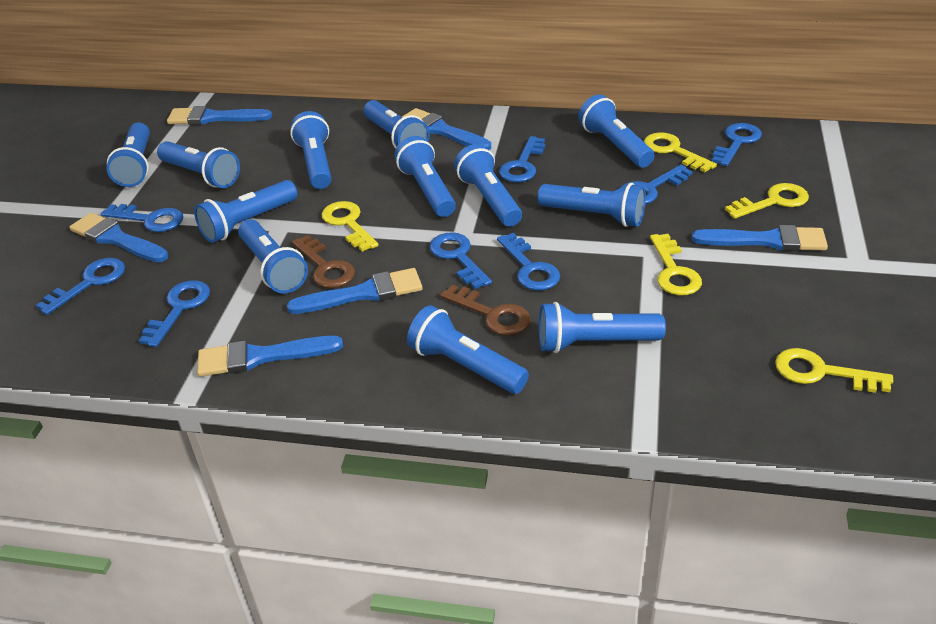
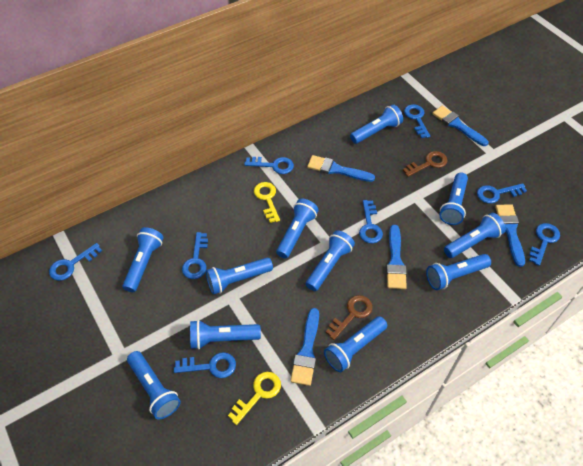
blue brush: [69,213,168,262] [167,106,272,125] [197,336,343,377] [287,268,422,314] [402,108,491,150] [692,225,828,251] = 6 -> [290,308,319,386] [307,155,375,182] [386,225,407,289] [432,106,488,146] [495,204,525,267] = 5
blue flashlight: [107,123,150,187] [157,141,240,188] [194,180,297,243] [238,219,308,294] [290,111,332,189] [364,100,430,148] [395,136,456,217] [407,305,529,394] [454,144,522,227] [538,183,646,227] [539,302,666,353] [578,95,654,168] = 12 -> [122,227,164,292] [127,351,181,419] [190,320,261,349] [206,258,273,295] [276,199,319,259] [306,230,355,291] [324,316,387,372] [350,104,403,144] [426,254,491,290] [439,172,468,225] [444,213,506,258] = 11
yellow key: [321,201,379,252] [644,133,717,172] [650,234,702,296] [725,183,809,219] [775,348,893,393] = 5 -> [228,372,281,425] [254,182,280,223] = 2

